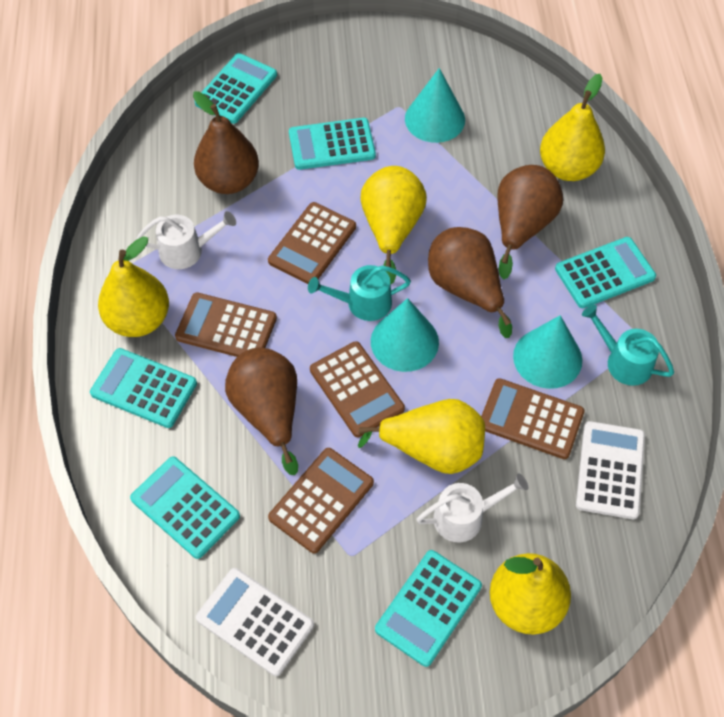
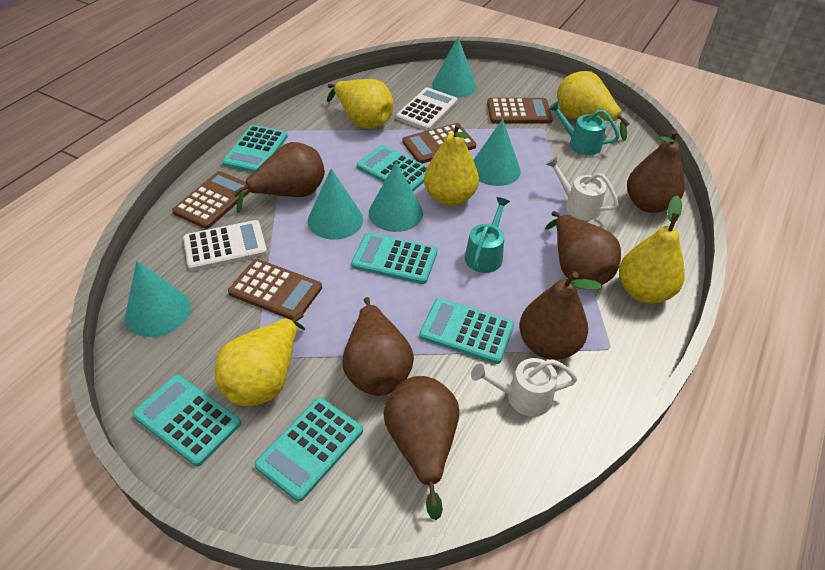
brown calculator: [175,293,277,357] [268,202,356,284] [268,448,374,553] [310,341,405,437] [481,378,585,459] = 5 -> [172,171,250,229] [228,259,322,321] [402,123,476,164] [487,98,553,124] = 4
brown pear: [193,91,259,194] [225,347,298,475] [428,227,512,338] [497,165,563,280] = 4 -> [233,142,325,213] [342,297,414,396] [383,376,459,520] [519,271,602,360] [545,211,621,285] [627,130,685,213] = 6
turquoise cone: [371,298,439,372] [405,68,465,143] [513,315,582,389] = 3 -> [125,261,191,337] [308,169,363,240] [369,162,423,232] [432,37,476,98] [473,119,521,186] = 5

